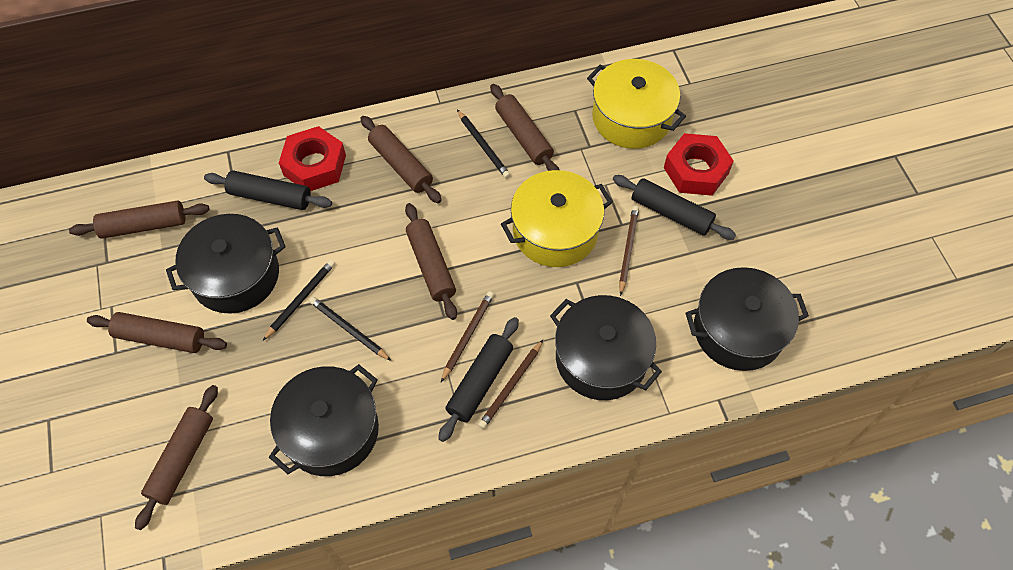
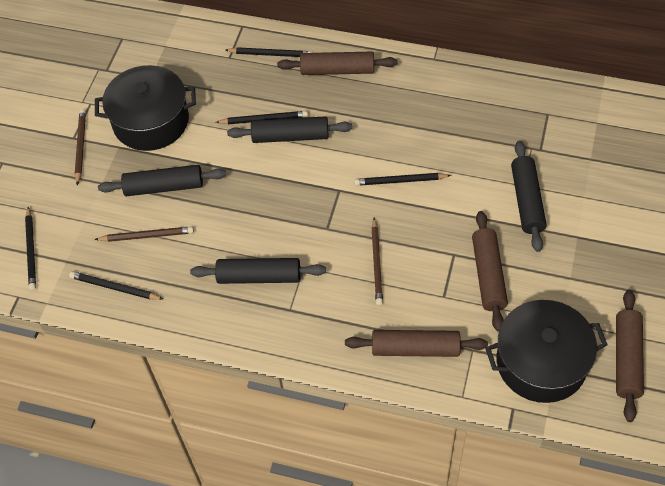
black pencil: [263,260,335,341] [309,297,391,361] [457,110,510,178] = 3 -> [25,207,36,290] [69,271,163,300] [216,111,308,124] [225,47,313,57] [354,173,451,186] = 5
black pot: [166,214,286,314] [269,364,379,476] [550,295,662,400] [686,267,809,371] = 4 -> [95,65,196,151] [485,300,608,403] = 2
black rolling pin: [204,171,332,210] [438,317,519,442] [613,175,736,240] = 3 -> [98,165,226,196] [190,258,326,284] [227,116,352,143] [511,141,546,252] = 4
brown rolling pin: [69,200,210,239] [87,312,227,353] [135,385,218,530] [360,116,442,203] [405,203,457,320] [490,84,559,171] = 6 -> [277,52,397,75] [345,330,488,357] [472,211,508,332] [616,290,644,422] = 4
red nut: [279,126,346,191] [664,133,734,196] = 2 -> none = 0
yellow pot: [501,170,613,267] [587,59,686,149] = 2 -> none = 0

